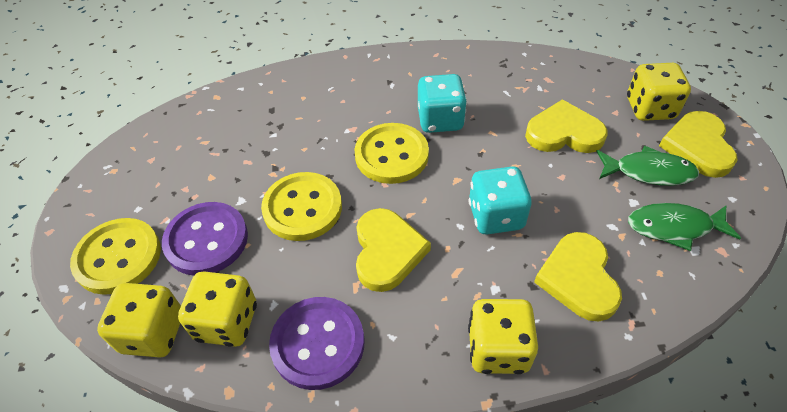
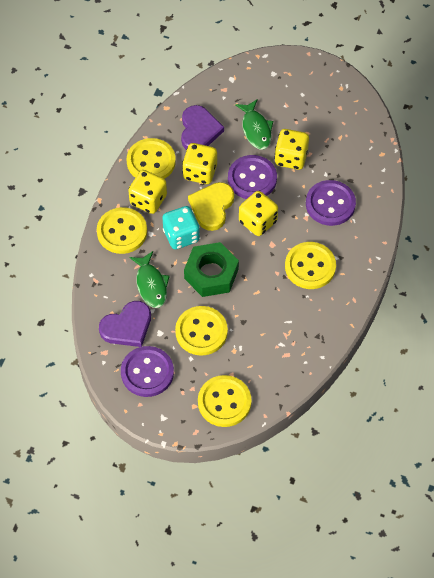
green nut: none = 0 -> [184,242,239,297] = 1
purple button: [162,202,248,276] [269,297,364,390] = 2 -> [121,346,174,397] [228,155,277,199] [306,180,356,226] = 3
purple heart: none = 0 -> [99,301,151,347] [181,105,224,150] = 2
turquoise dice: [418,74,467,133] [468,166,532,235] = 2 -> [162,206,200,249] = 1
yellow button: [70,218,161,295] [261,172,342,241] [355,123,429,184] = 3 -> [97,207,147,254] [127,138,176,179] [175,306,228,356] [198,375,252,427] [285,242,336,289] = 5
yellow heart: [356,208,431,292] [525,99,608,153] [534,232,622,322] [659,111,737,178] = 4 -> [188,182,234,231] = 1

